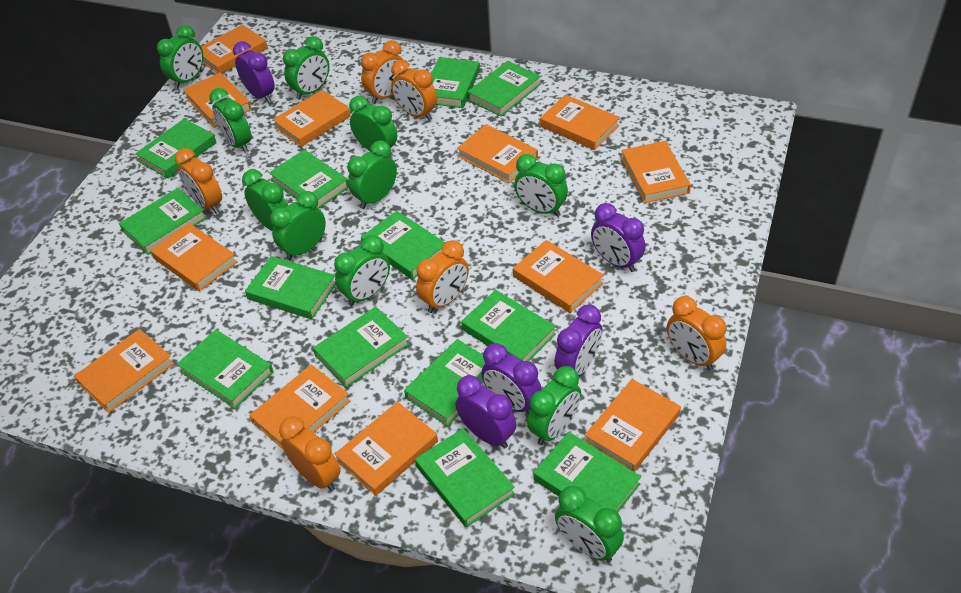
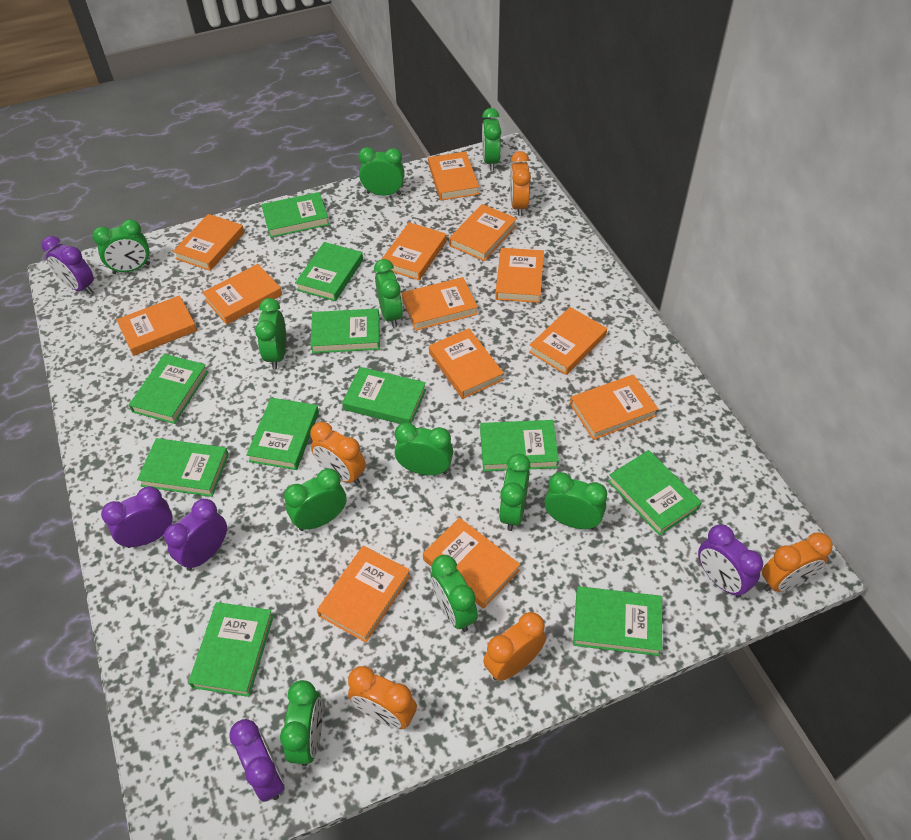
green book: [119,188,207,255] [135,119,216,179] [176,330,273,409] [245,256,336,319] [269,150,349,209] [313,307,409,388] [361,211,445,280] [404,339,486,426] [415,428,515,528] [431,57,480,108] [461,290,556,361] [467,61,541,116] [533,432,641,512] = 13 -> [129,354,208,424] [137,438,229,497] [188,602,274,697] [246,398,319,470] [261,192,329,238] [295,242,363,301] [310,309,380,353] [342,367,426,424] [480,420,559,472] [573,586,662,656] [608,450,702,536] = 11
orange book: [74,329,174,413] [151,223,237,291] [183,73,252,128] [201,24,268,74] [249,365,350,450] [272,90,351,147] [335,402,438,496] [457,124,538,183] [513,240,604,313] [540,94,620,150] [585,379,681,472] [621,141,691,203] = 12 -> [116,295,197,356] [173,214,245,271] [202,264,282,325] [317,546,411,643] [382,222,447,280] [402,277,478,331] [423,518,520,609] [428,151,479,201] [429,329,504,399] [449,204,517,261] [495,248,544,303] [529,307,607,375] [570,374,658,440] = 13
orange clock: [175,148,222,214] [279,416,340,491] [361,40,403,104] [391,60,437,121] [416,240,469,313] [667,296,727,370] = 6 -> [310,422,366,485] [348,666,417,729] [483,612,546,681] [510,151,531,216] [762,532,833,592] = 5

